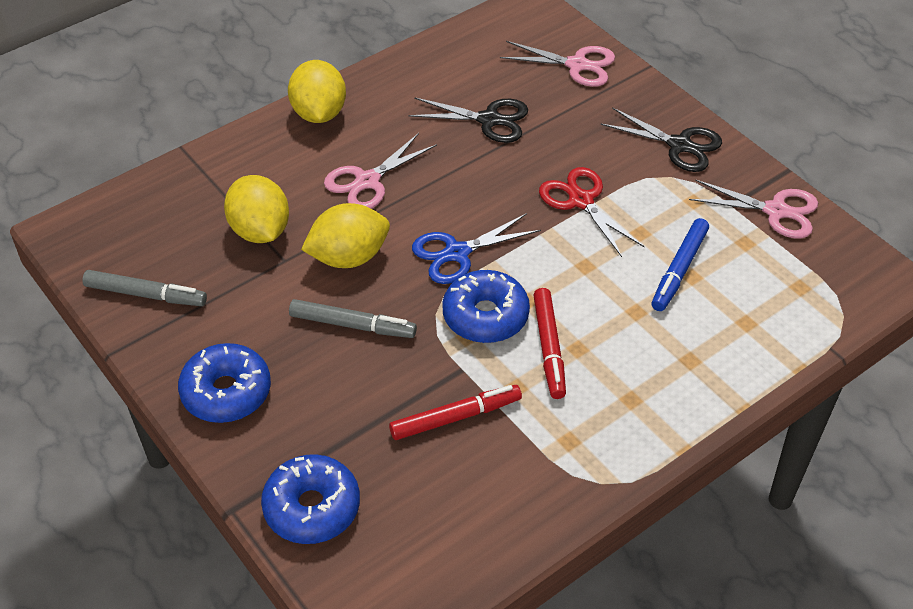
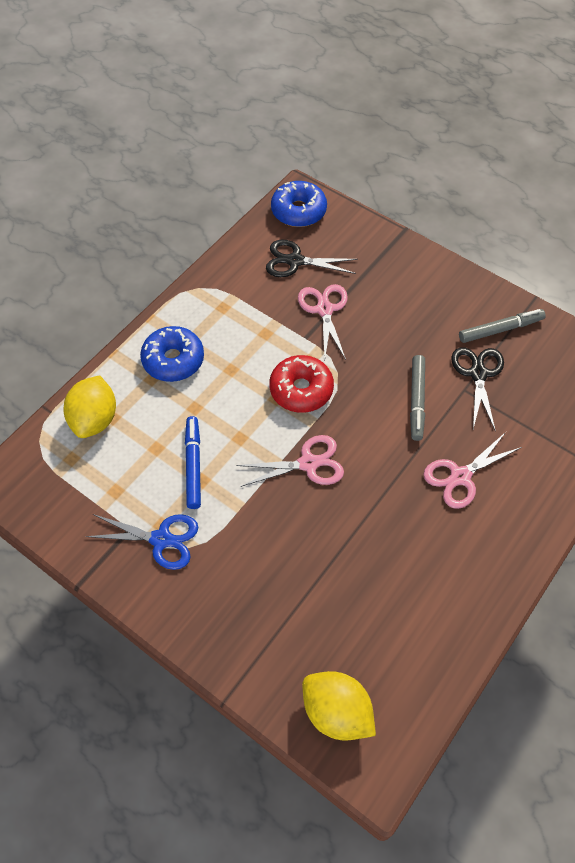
blue donut: [178,343,271,423] [261,454,360,544] [442,270,530,343] = 3 -> [140,326,204,382] [271,181,327,227] = 2
red donut: none = 0 -> [269,355,334,413] = 1
red marker: [389,385,522,440] [533,288,566,399] = 2 -> none = 0
red scissors: [539,167,645,257] = 1 -> none = 0
yellow lemon: [224,175,289,243] [288,60,346,123] [301,203,390,268] = 3 -> [63,376,116,438] [302,671,376,741] = 2

